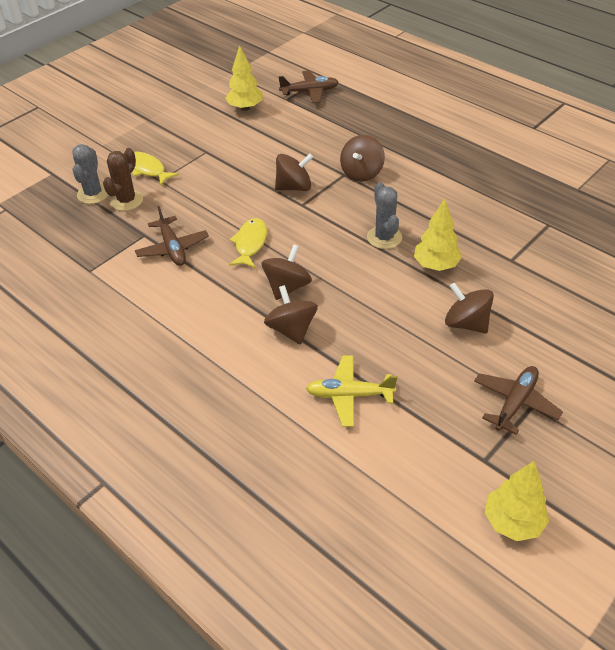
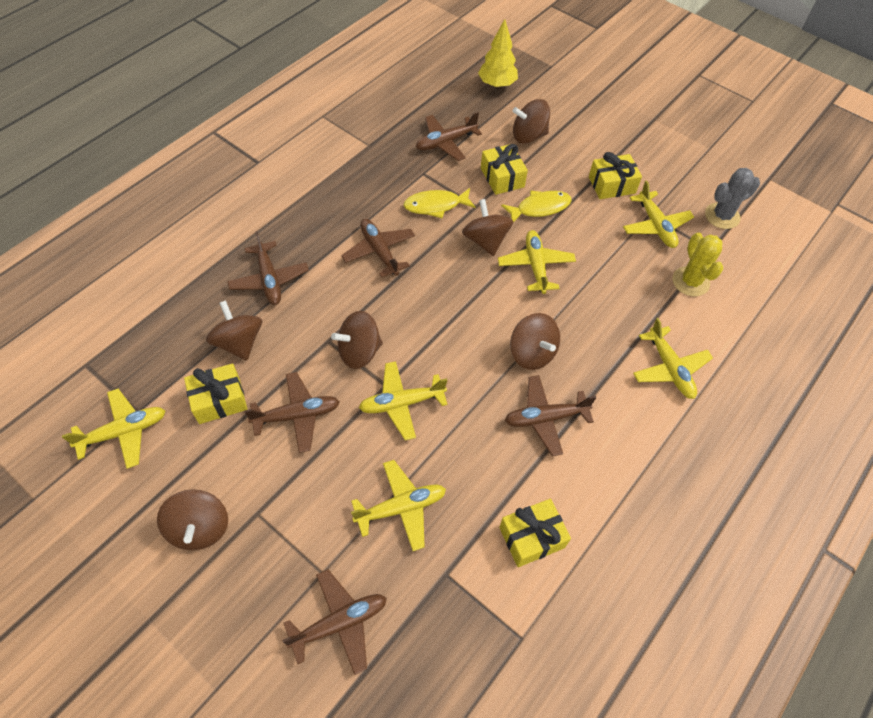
brown cactus: [103,148,143,211] = 1 -> none = 0
brown plane: [135,206,209,266] [278,70,339,103] [474,366,563,435] = 3 -> [227,231,309,305] [244,372,340,453] [282,569,387,675] [341,219,415,278] [416,112,482,161] [504,375,596,456] = 6
brown spinning top: [262,244,312,300] [264,285,318,345] [275,154,313,191] [340,135,385,182] [445,283,494,334] = 5 -> [157,489,228,550] [206,300,262,361] [331,311,383,369] [462,199,513,256] [510,313,560,370] [513,99,550,144] = 6
grey cactus: [72,144,109,204] [367,182,402,249] = 2 -> [705,168,760,229] = 1
yellow cactus: none = 0 -> [673,233,723,296] = 1
yellow gift: none = 0 -> [184,363,247,424] [481,144,528,195] [499,499,571,567] [589,152,642,199] = 4
yellow plane: [306,355,397,427] = 1 -> [62,389,165,469] [351,460,446,551] [359,361,448,440] [498,230,576,294] [623,180,694,248] [633,318,713,399] = 6
yellow tree: [225,45,263,111] [414,199,462,271] [484,461,549,541] = 3 -> [478,19,518,88] = 1

